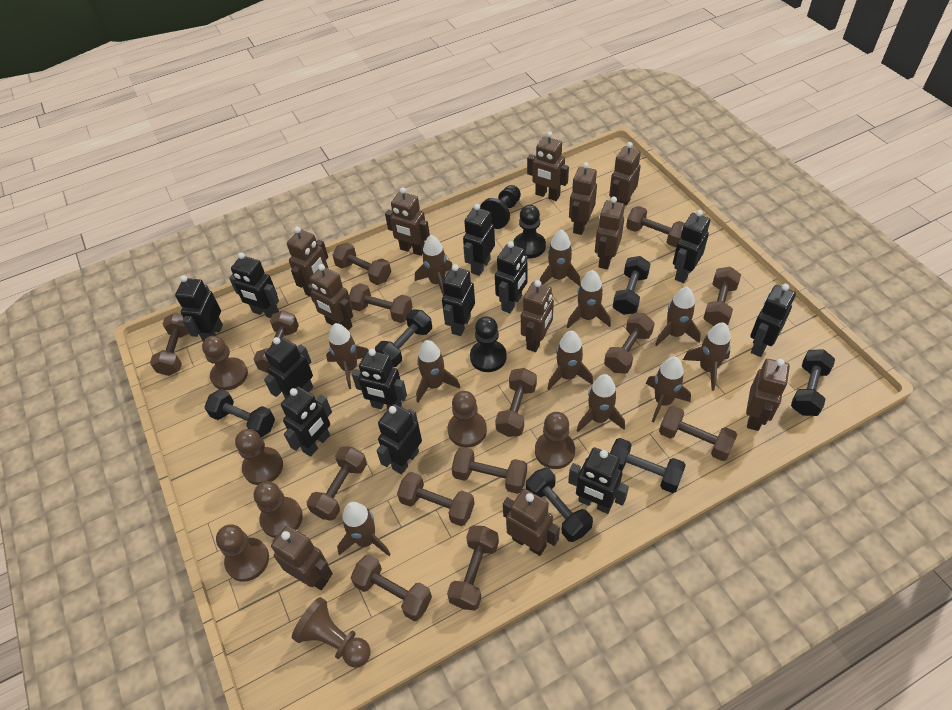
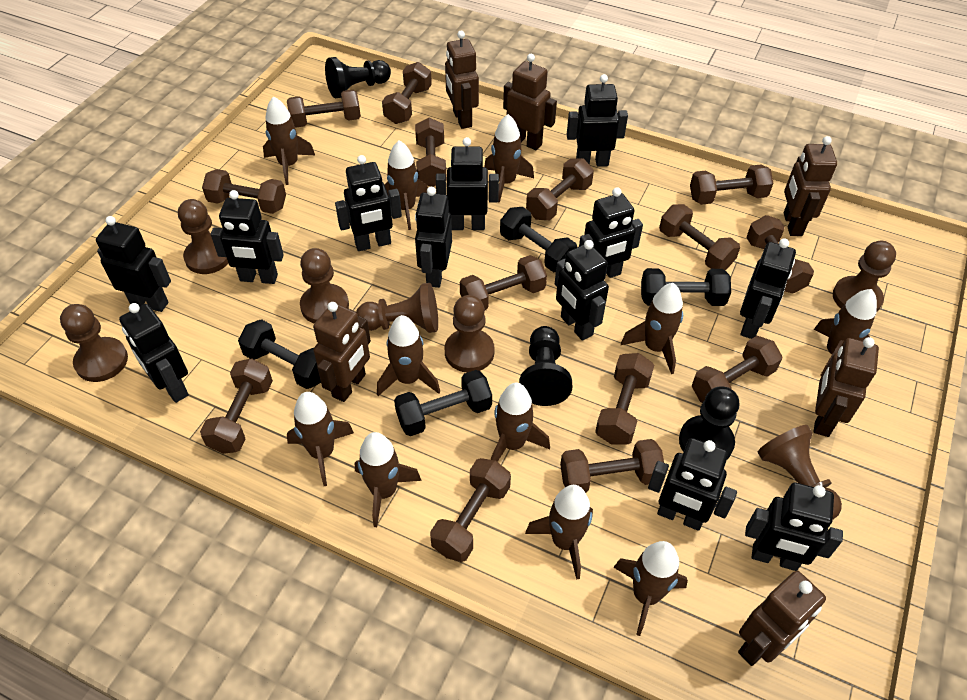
black dumbbell: [205,389,275,437] [375,309,432,367] [526,468,593,542] [610,438,686,493] [613,256,651,315] [791,349,835,416] = 6 -> [238,319,321,389] [394,370,492,436] [500,207,577,272] [641,268,731,306] = 4
brown robot: [271,526,333,590] [287,227,328,297] [307,264,353,331] [385,187,430,256] [503,489,560,556] [521,280,554,352] [527,131,569,201] [569,162,597,235] [595,196,625,270] [609,142,641,208] [746,359,790,431] = 11 -> [313,302,371,402] [445,31,479,129] [503,54,557,150] [738,571,826,666] [784,136,837,236] [813,337,879,437] = 6

